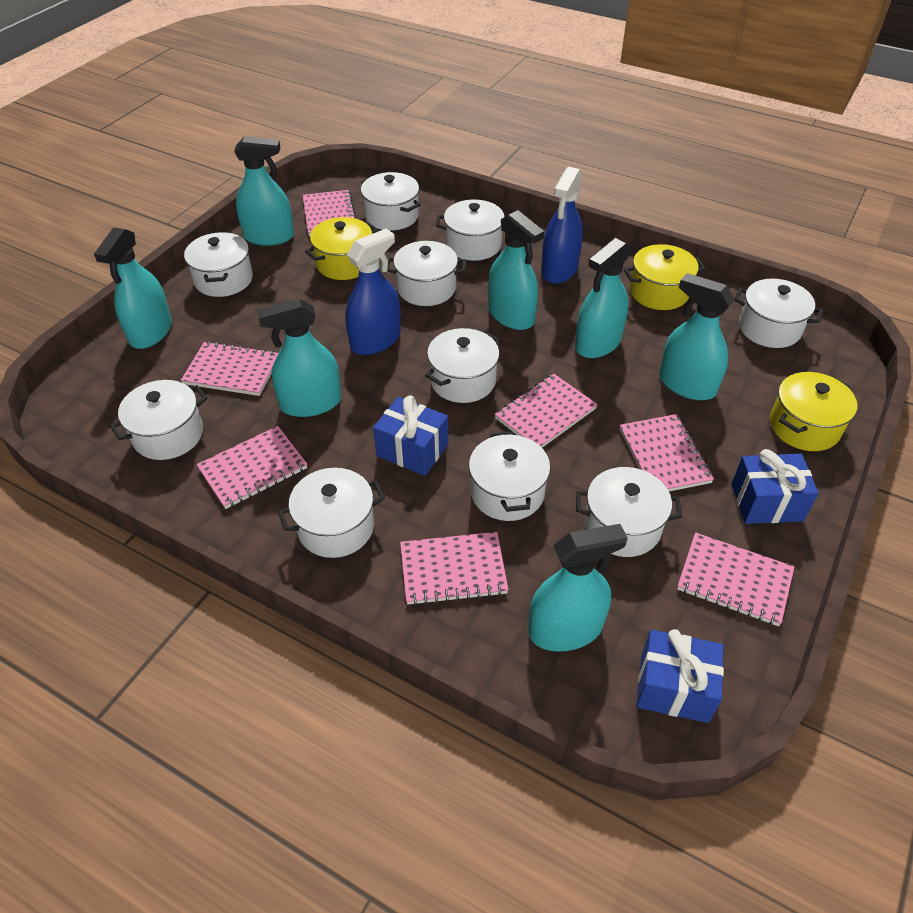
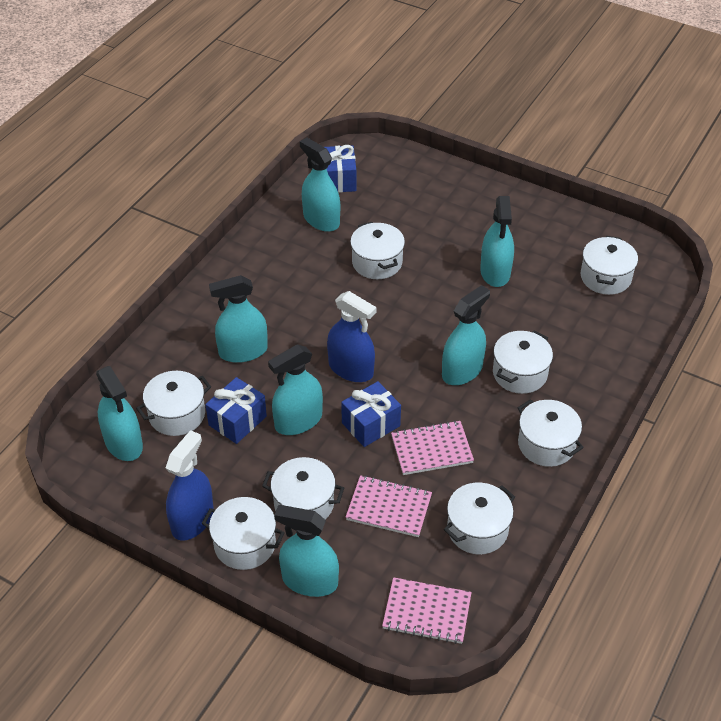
pink notebook: [181,341,278,396] [197,426,307,509] [302,190,356,236] [400,532,508,606] [495,374,598,448] [620,414,714,491] [677,532,794,626] = 7 -> [346,475,432,537] [382,577,472,644] [391,420,474,475] = 3
white pot: [110,380,207,460] [184,232,253,297] [278,468,385,558] [361,172,421,231] [387,241,466,306] [425,328,500,403] [436,200,504,261] [469,431,550,521] [576,467,682,557] [734,279,823,348] = 10 -> [136,371,211,436] [202,497,285,570] [262,457,344,519] [350,222,405,279] [444,482,515,554] [493,331,553,394] [518,399,584,467] [581,236,638,295] = 8
yellow pot: [305,217,378,280] [624,244,706,310] [770,372,857,451] = 3 -> none = 0

